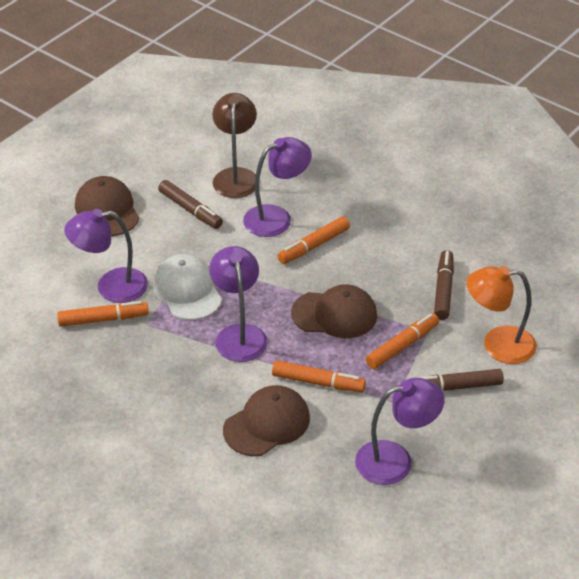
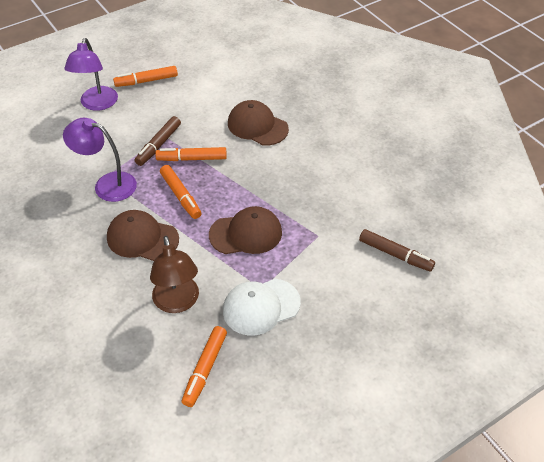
brown marker: [158,180,223,229] [417,369,504,391] [434,250,454,320] = 3 -> [135,116,181,166] [359,229,435,272] = 2
orange lamp: [466,266,537,364] = 1 -> none = 0
purple lamp: [64,209,148,303] [209,246,268,362] [243,137,312,237] [355,378,444,485] = 4 -> [63,118,137,202] [65,38,118,111] = 2

